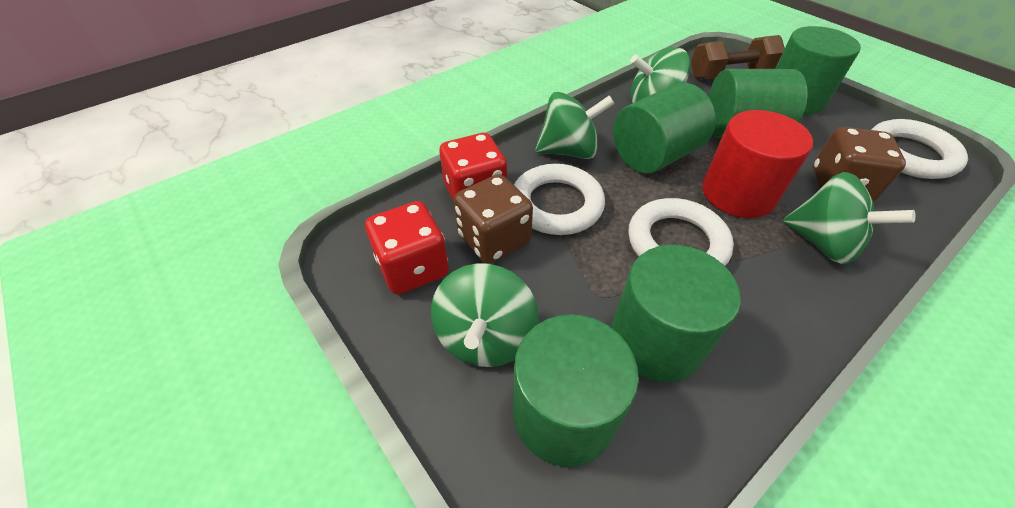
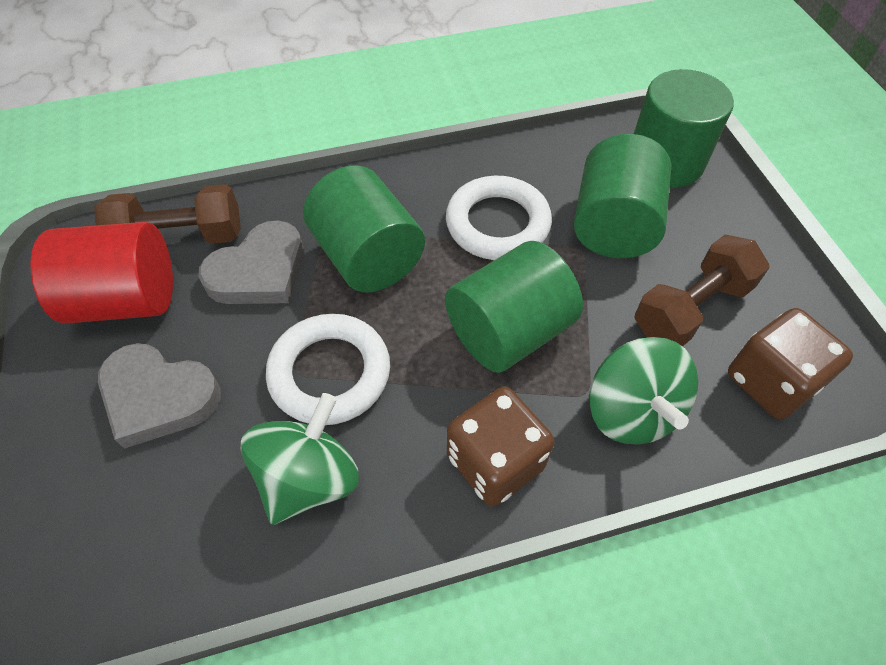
brown dumbbell: [691,35,785,79] = 1 -> [94,184,241,244] [635,235,770,346] = 2
green cylinder: [513,314,639,467] [611,245,741,382] [613,83,716,174] [708,69,807,138] [775,26,861,115] = 5 -> [303,165,425,292] [445,241,583,373] [574,134,672,258] [634,69,734,188] = 4
green spinning top: [431,263,539,367] [535,92,614,159] [630,47,691,103] [783,172,915,264] = 4 -> [241,393,359,525] [589,337,698,445] = 2
grey heart: none = 0 -> [98,343,221,449] [198,220,304,304] = 2
red dice: [365,201,449,294] [439,133,507,202] = 2 -> none = 0
white ring: [514,164,605,235] [628,198,734,266] [871,119,968,179] = 3 -> [266,314,390,425] [446,176,552,260] = 2

